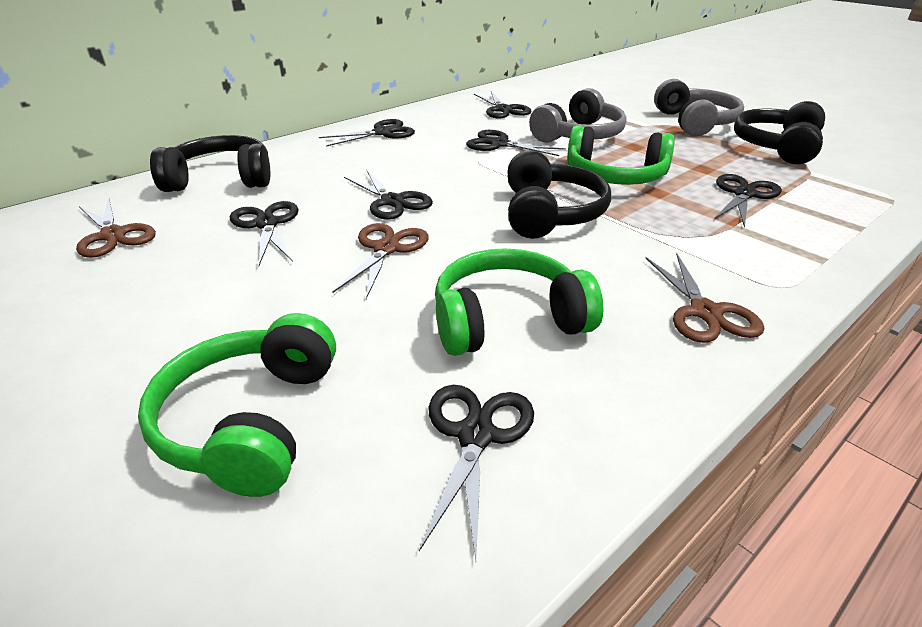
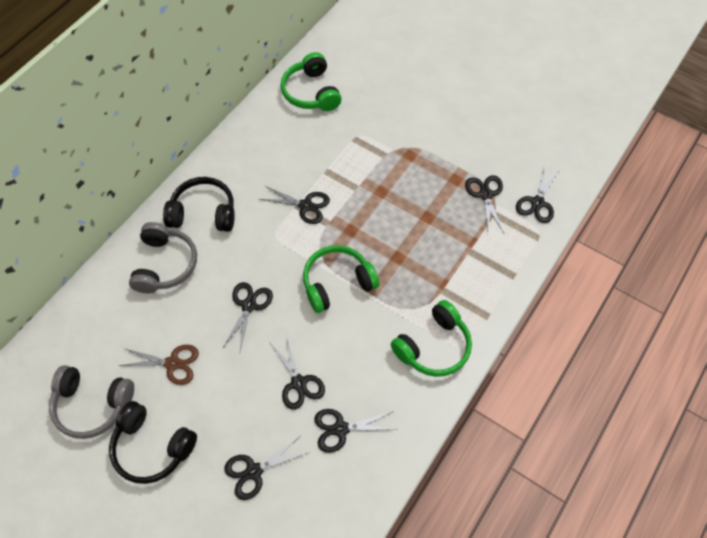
black headphones: [150,135,270,192] [507,150,611,239] [734,101,825,164] = 3 -> [109,401,197,484] [163,177,235,232] = 2
brown scissors: [76,198,156,258] [332,223,429,299] [646,253,764,343] = 3 -> [119,344,199,385] = 1

